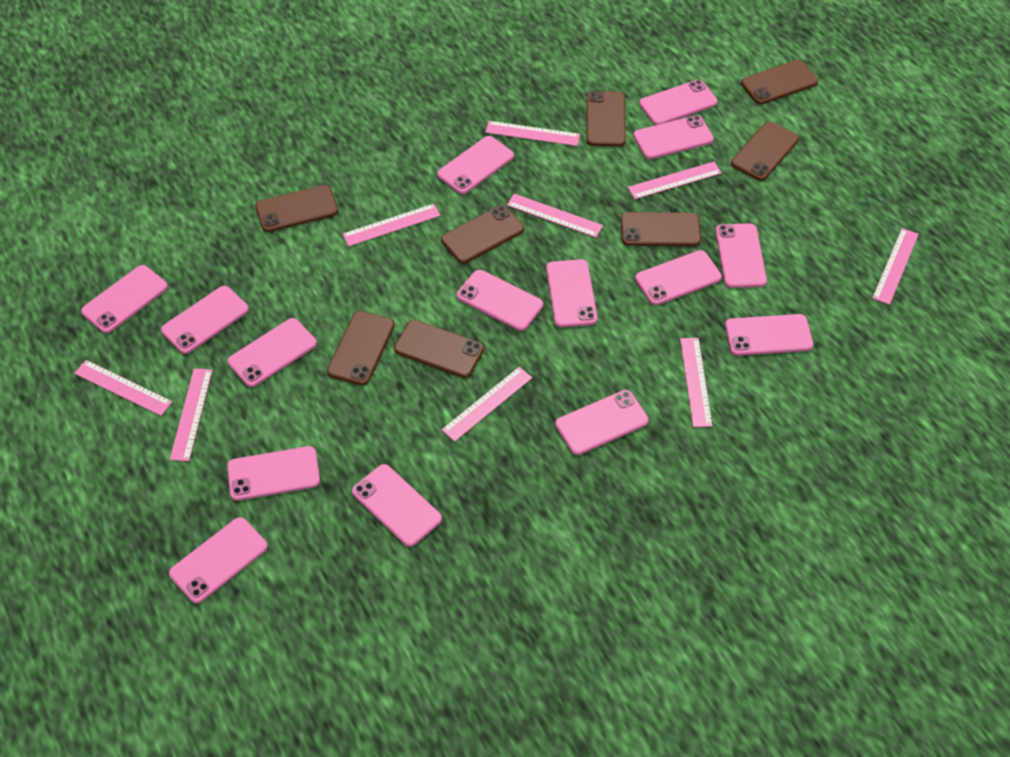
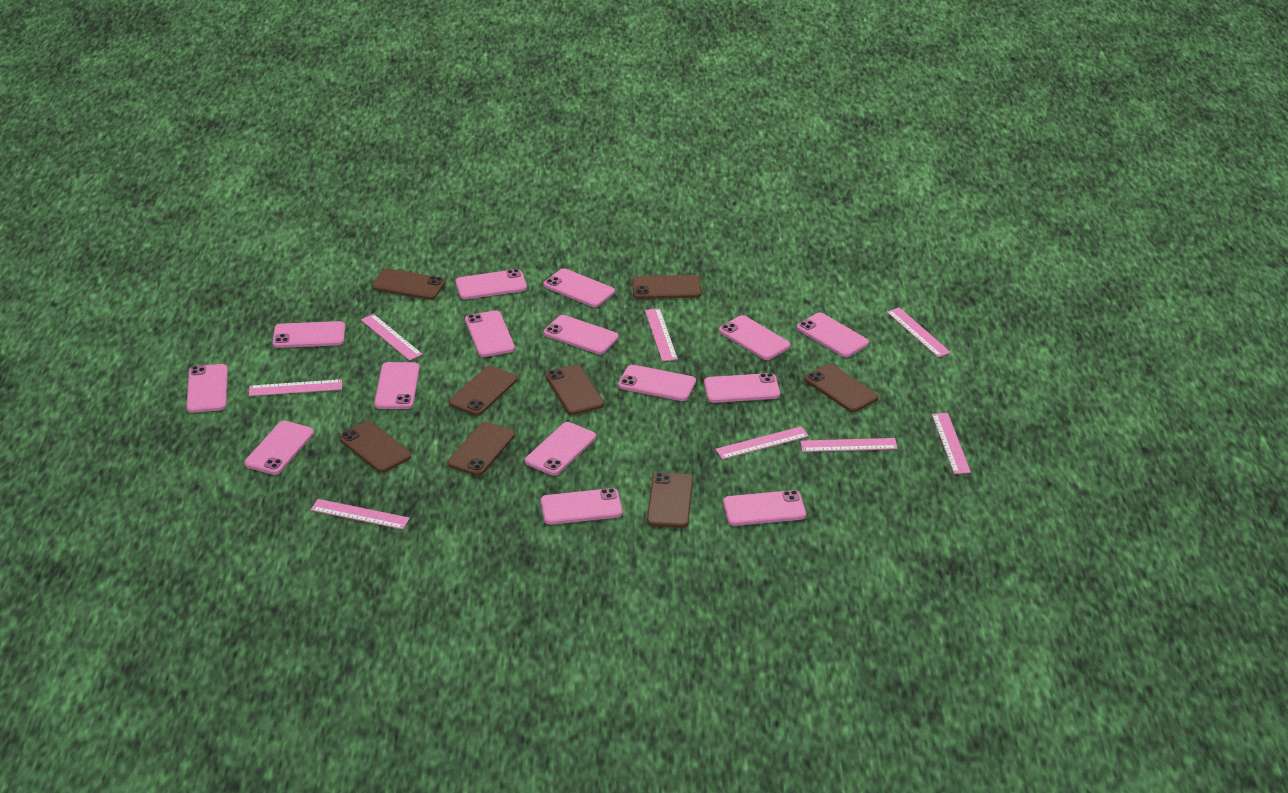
pink ruler: [74,360,172,416] [170,368,212,461] [342,204,440,247] [441,367,532,442] [485,121,580,146] [507,193,603,238] [628,162,722,199] [680,338,713,427] [872,228,919,305] = 9 -> [249,379,342,396] [311,499,410,530] [361,314,423,361] [645,308,678,361] [715,426,809,459] [800,438,898,452] [887,307,951,357] [932,413,971,474] = 8

